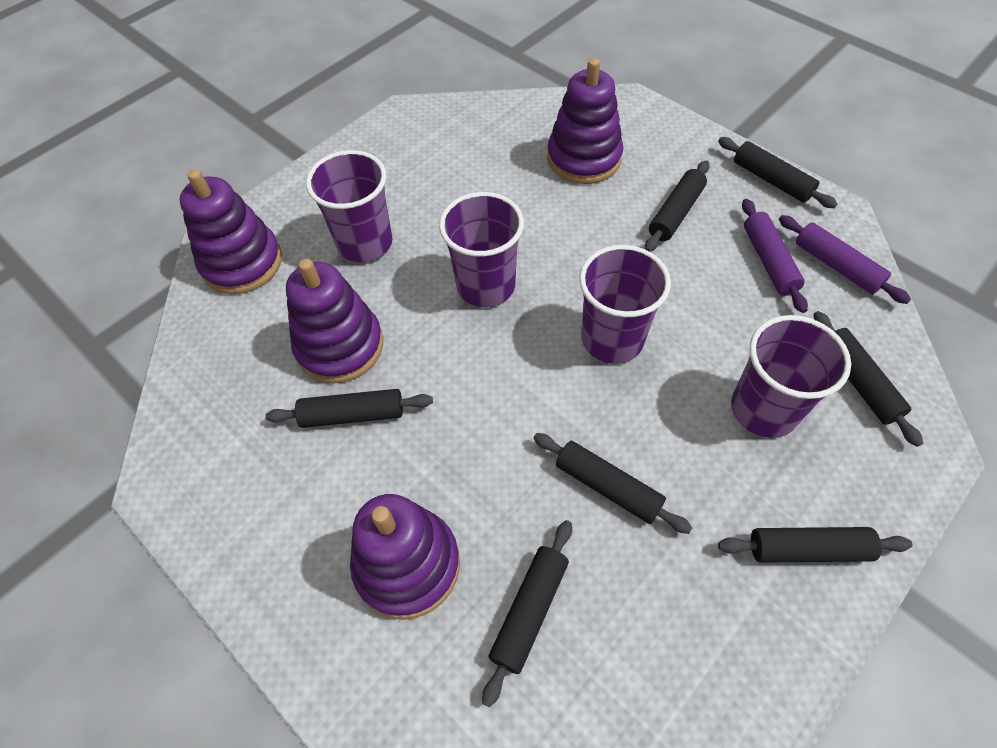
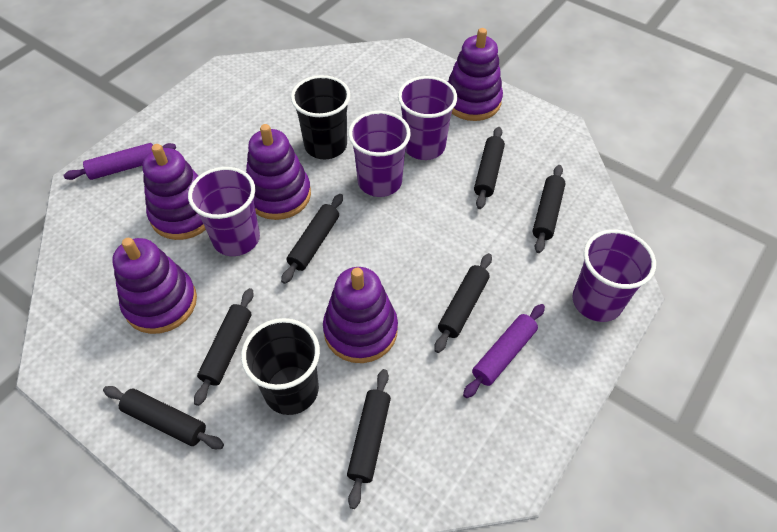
black cup: none = 0 -> [241,318,320,415] [291,75,350,159] = 2
purple stacking toy: [180,169,282,294] [286,259,383,383] [350,494,460,620] [547,58,623,184] = 4 -> [112,238,197,334] [142,144,206,240] [246,124,311,220] [323,267,398,363] [448,28,503,121] = 5

